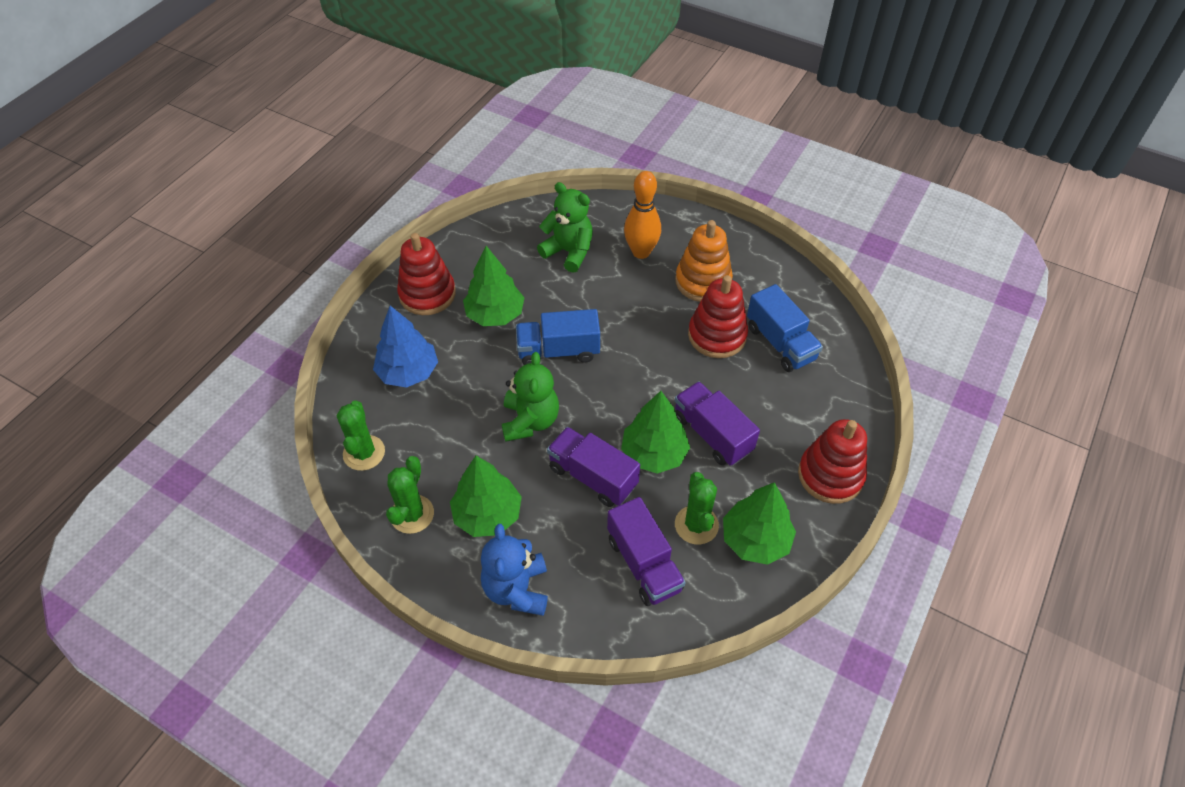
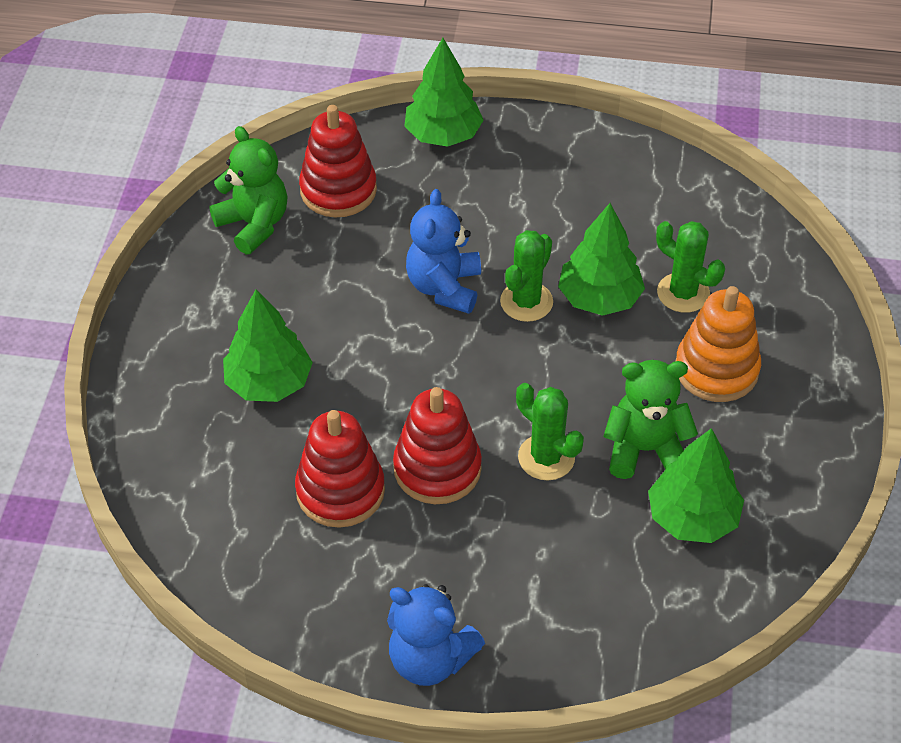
blue teddy bear: [481,524,548,616] = 1 -> [387,584,485,686] [406,189,481,314] = 2
blue tree: [373,305,438,388] = 1 -> none = 0
blue truck: [516,309,600,365] [747,284,823,372] = 2 -> none = 0
orange bowling pin: [624,171,661,259] = 1 -> none = 0
purple truck: [547,427,640,507] [607,497,686,606] [674,381,760,466] = 3 -> none = 0

